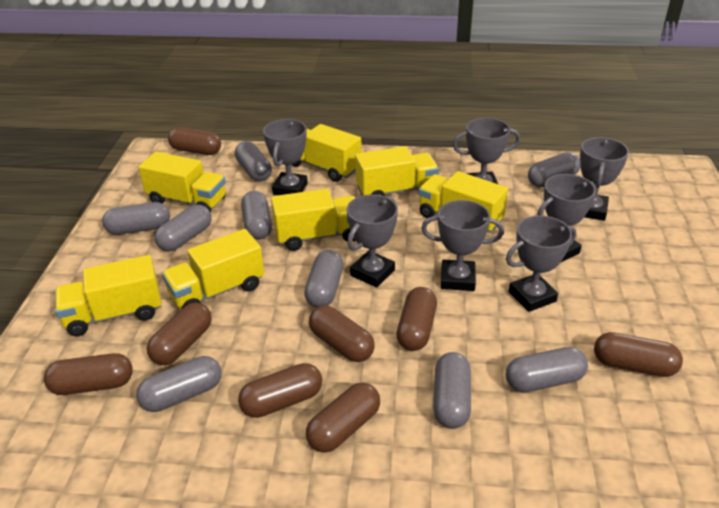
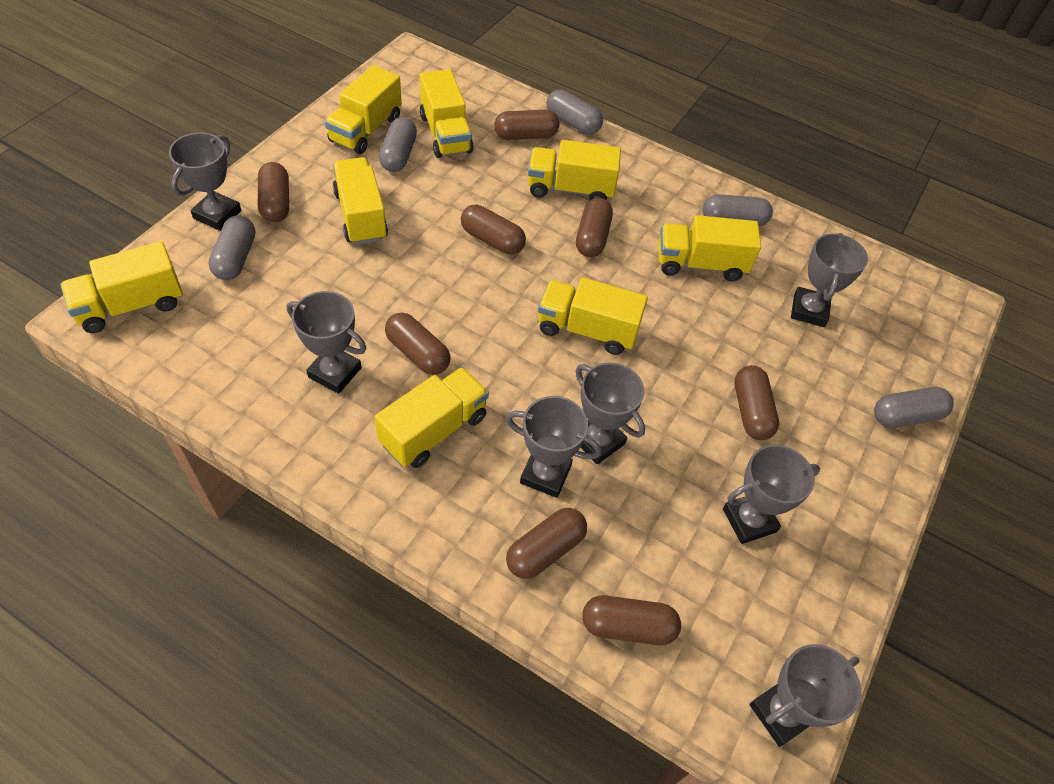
grey capsule: [102,202,170,235] [136,356,222,412] [154,204,212,251] [235,141,272,181] [241,191,272,240] [304,250,344,308] [433,352,471,429] [506,347,588,393] [528,152,581,187] = 9 -> [208,216,255,280] [379,117,417,172] [547,90,603,134] [703,194,773,226] [874,387,954,428] = 5
yellow truck: [55,255,162,336] [139,152,226,212] [162,229,264,309] [271,189,355,251] [291,124,362,182] [355,146,439,196] [418,171,508,233] = 7 -> [60,241,183,333] [325,65,402,154] [333,157,388,245] [375,367,489,468] [419,69,473,158] [528,140,621,200] [538,278,648,355] [658,215,761,281] = 8

